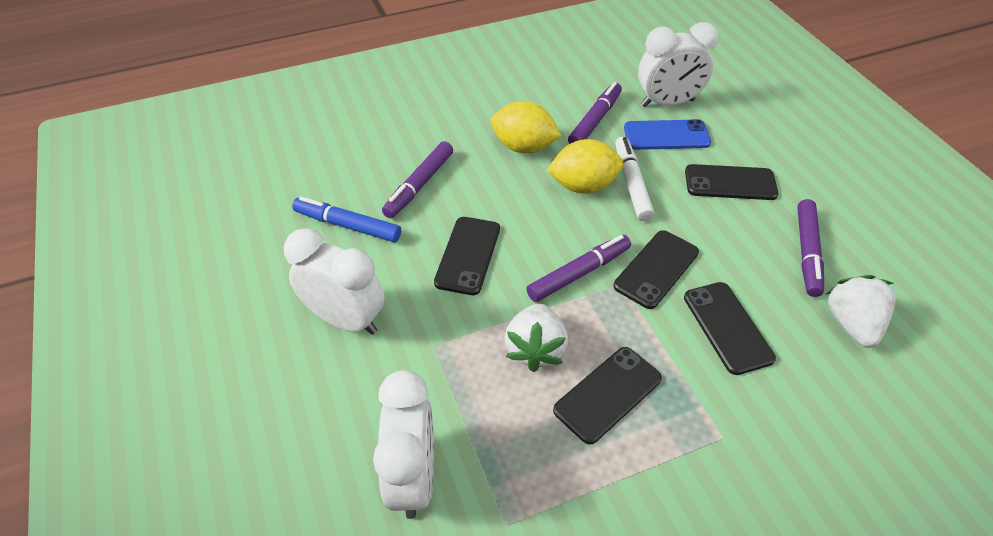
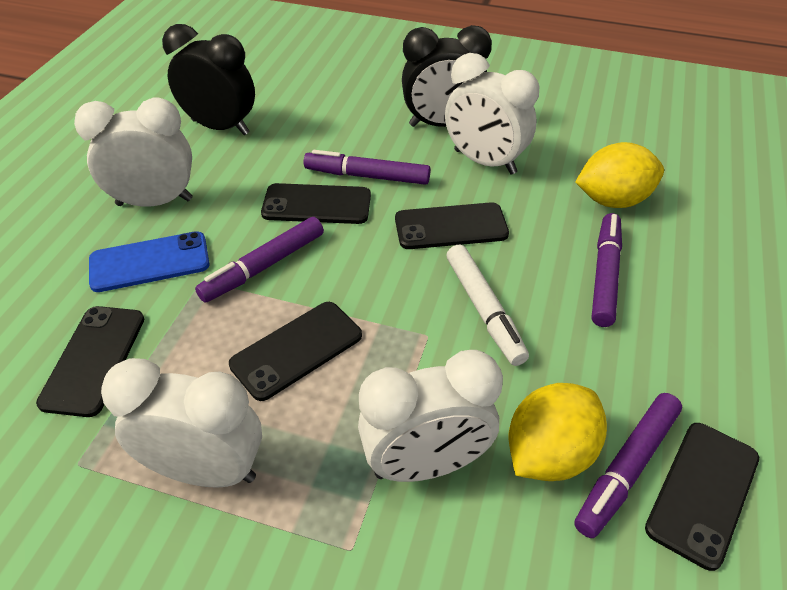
black clock: none = 0 -> [162,24,255,135] [402,25,492,127] = 2
blue marker: [292,197,401,242] = 1 -> none = 0
white clock: [284,228,385,335] [373,370,434,519] [638,22,719,107] = 3 -> [74,97,193,207] [101,358,262,488] [358,350,503,482] [445,53,539,174] = 4
white strawberry: [505,303,568,372] [826,275,896,348] = 2 -> none = 0

